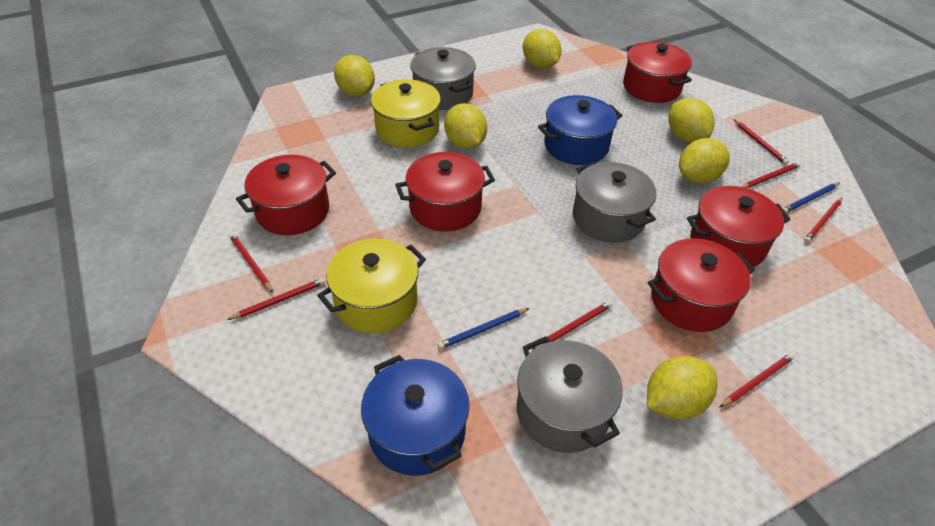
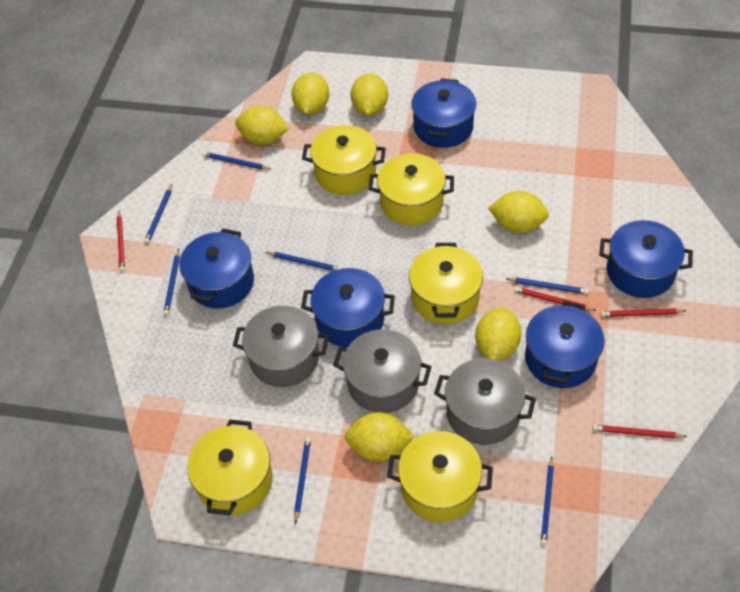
blue pencil: [437,308,529,349] [783,183,839,213] = 2 -> [144,185,172,244] [163,249,180,315] [203,152,271,170] [266,252,342,271] [294,437,311,524] [505,278,589,294] [540,457,554,545] = 7
blue pot: [361,355,469,476] [538,95,622,165] = 2 -> [179,229,254,309] [301,268,395,347] [411,78,476,148] [525,301,605,388] [599,220,693,298] = 5
red pencil: [227,278,325,320] [229,233,273,293] [532,301,612,350] [719,353,794,408] [734,119,789,165] [741,162,800,188] [804,197,843,243] = 7 -> [117,211,125,272] [514,287,597,311] [593,425,687,438] [601,308,686,317] = 4
red pot: [236,155,336,235] [395,152,495,231] [623,42,692,103] [648,238,755,332] [687,186,791,267] = 5 -> none = 0
yellow pot: [317,239,426,333] [371,79,441,147] = 2 -> [187,419,273,515] [302,125,386,195] [369,153,454,226] [387,431,493,522] [409,243,483,324] = 5

